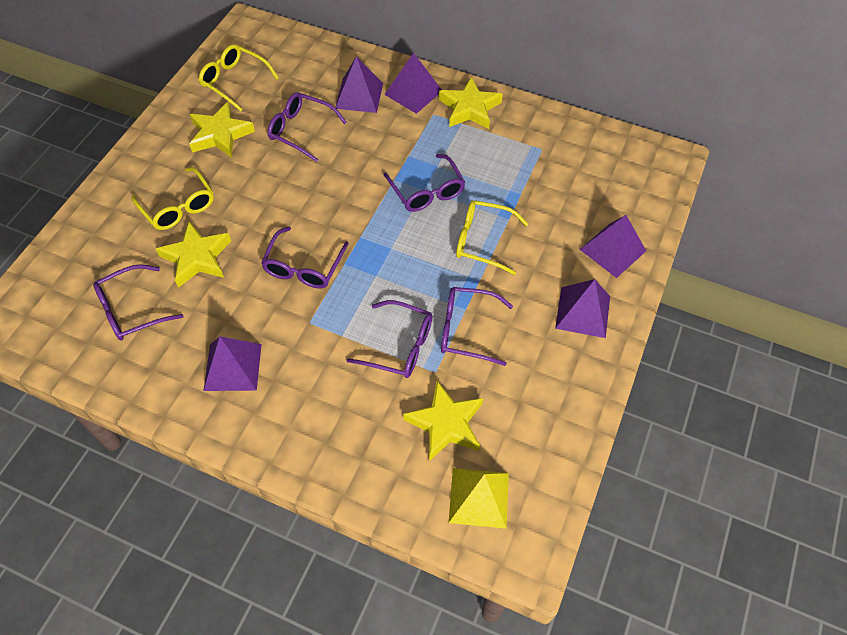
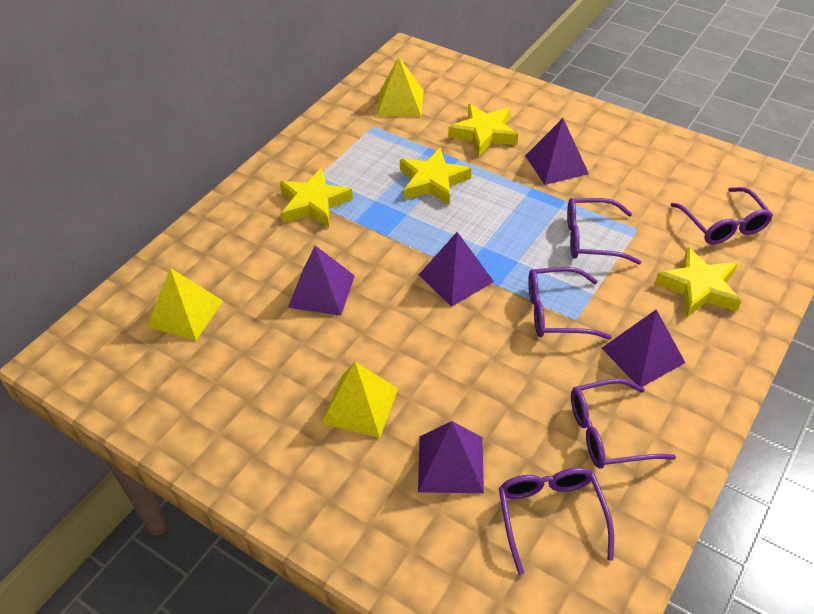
purple glasses: [93,264,184,340] [261,227,349,288] [267,92,347,162] [346,300,432,378] [383,154,465,212] [441,287,513,366] = 6 -> [499,467,614,575] [529,267,611,339] [567,198,641,265] [571,378,676,469] [671,187,773,244] = 5
yellow glasses: [132,167,214,230] [198,44,279,111] [456,200,528,275] = 3 -> none = 0
yellow pyramid: [449,468,509,529] = 1 -> [147,268,223,341] [321,362,398,438] [377,57,424,117] = 3

